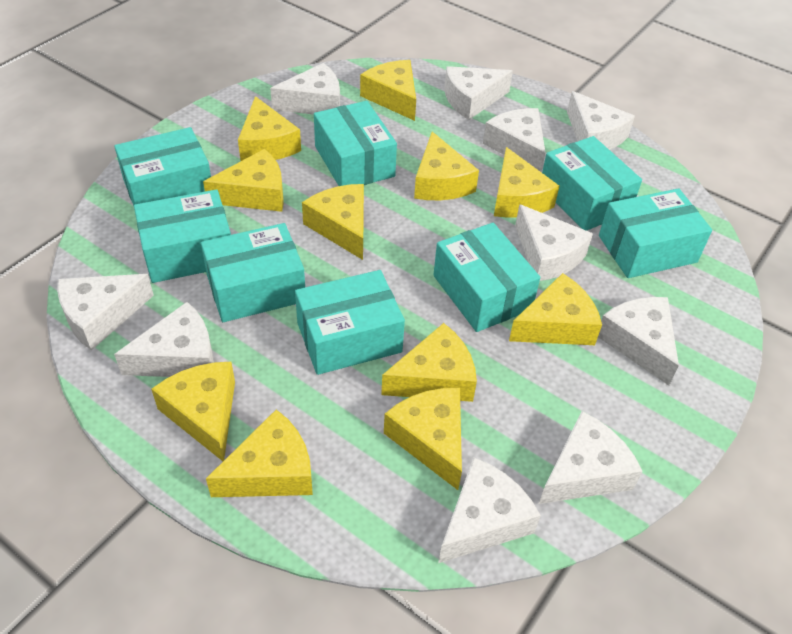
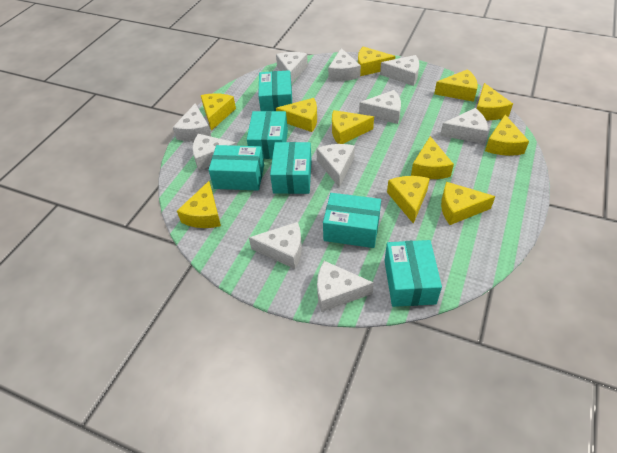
turquoise box: [114,127,211,206] [134,189,231,283] [201,223,305,322] [295,270,405,375] [314,101,397,186] [433,223,540,332] [542,136,642,231] [599,188,712,278] = 8 -> [209,145,264,190] [247,111,288,159] [258,70,292,111] [270,142,312,194] [323,193,381,248] [384,240,442,307] = 6

